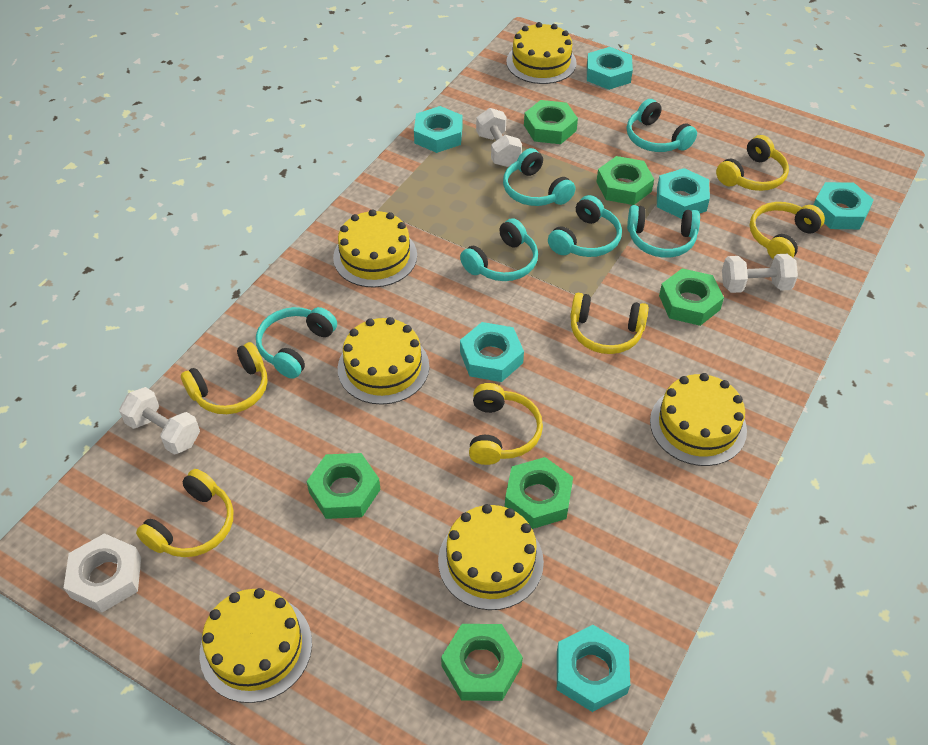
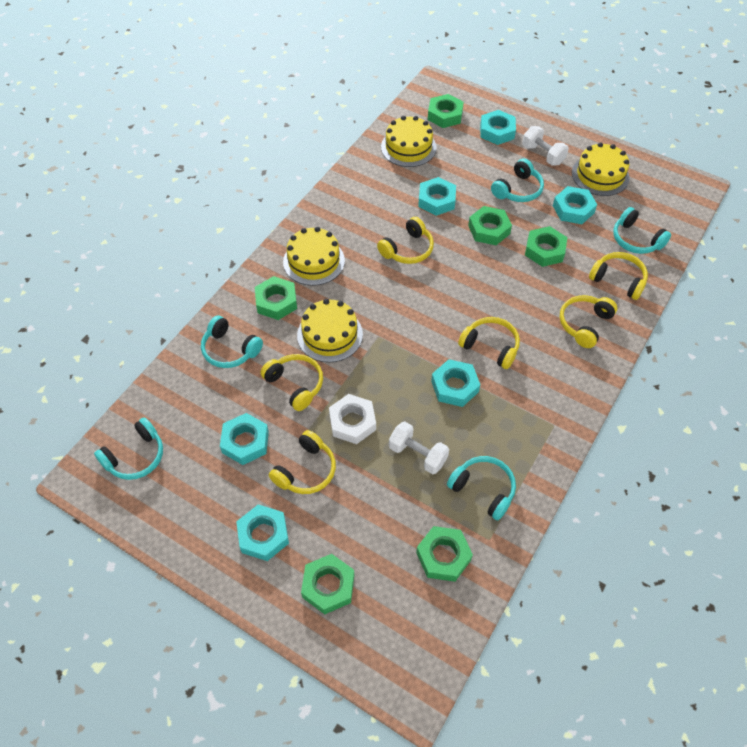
turquoise headphones: [256,307,337,379] [460,218,538,281] [503,148,576,206] [548,195,622,257] [627,99,697,152] [627,205,700,258] = 6 -> [94,418,163,480] [201,315,263,368] [447,456,516,520] [491,159,544,202] [613,207,671,254] = 5
white dumbbell: [119,387,200,455] [476,108,522,167] [722,254,798,293] = 3 -> [389,422,449,474] [522,126,569,166] = 2
yellow cake: [200,588,312,703] [333,209,417,288] [338,317,429,405] [438,504,544,610] [506,22,577,84] [650,373,747,466] = 6 -> [283,227,345,286] [297,299,363,363] [381,116,437,167] [572,142,630,196] = 4

